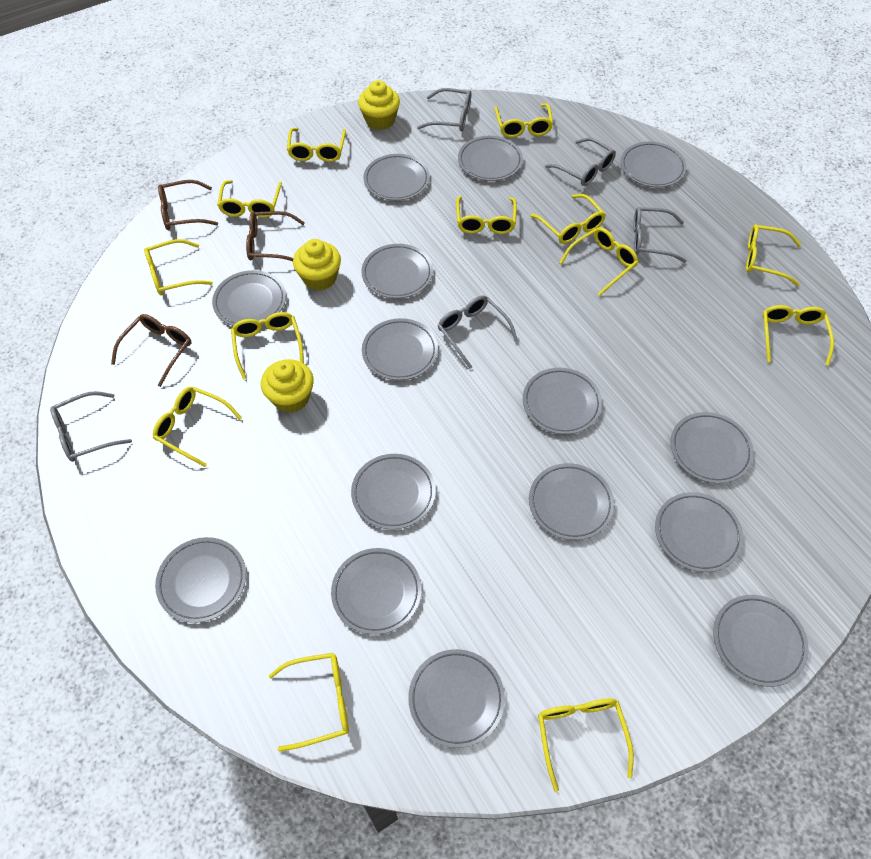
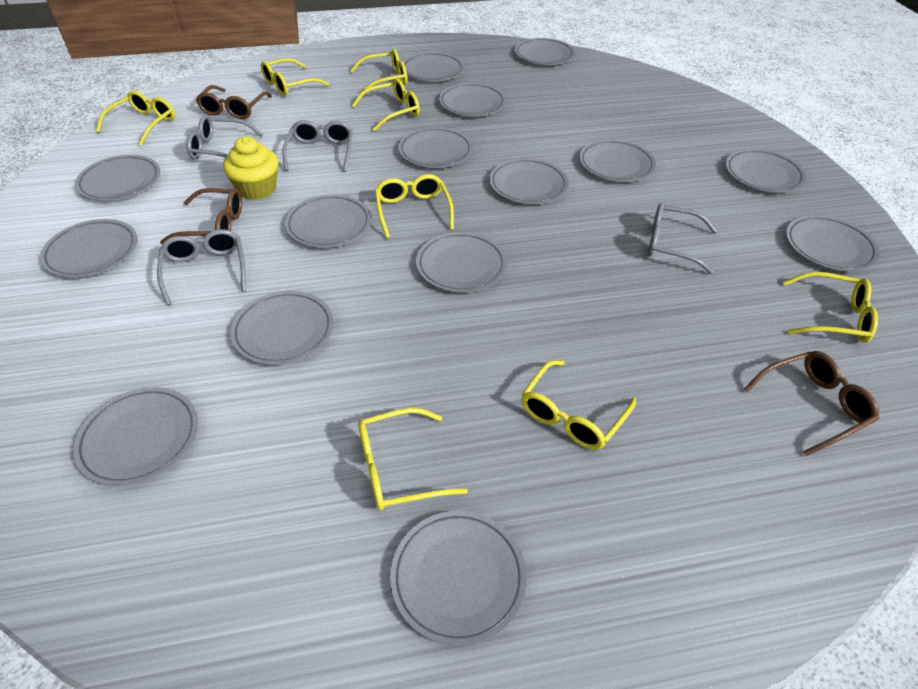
grey glasses: [50,391,132,462] [417,88,471,132] [438,295,518,369] [545,138,616,186] [633,207,687,263] = 5 -> [157,229,246,305] [187,115,263,160] [282,120,353,172] [648,203,717,274] = 4
yellow cupcake: [261,359,314,413] [293,239,341,291] [358,80,400,130] = 3 -> [223,136,278,200] = 1
yellow glasses: [144,239,213,295] [153,387,242,467] [217,180,282,218] [231,312,304,380] [269,653,349,752] [287,128,346,162] [456,196,517,234] [494,103,553,138] [530,194,606,244] [538,698,634,792] [559,227,639,296] [746,224,801,286] [762,305,834,366] = 13 -> [96,91,175,146] [261,58,329,96] [350,49,407,93] [352,79,420,131] [358,408,468,510] [375,174,454,238] [521,360,636,450] [783,272,878,343] = 8

